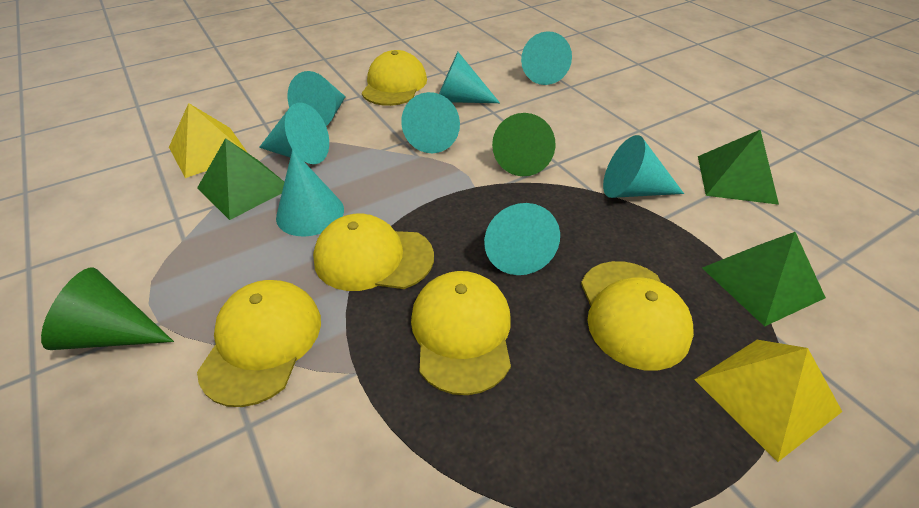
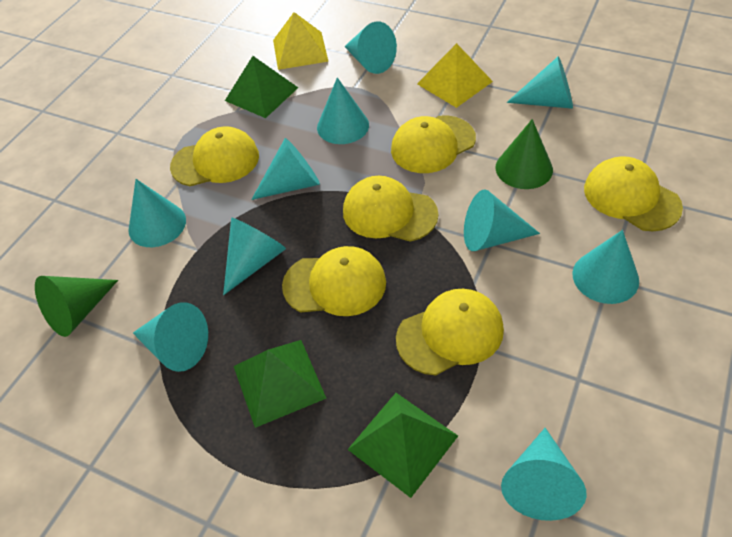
turquoise cone: [259,103,329,164] [276,150,344,237] [288,71,345,126] [401,92,460,153] [439,52,500,103] [484,203,560,275] [521,31,572,85] [603,135,684,198] = 8 -> [128,179,186,247] [133,302,208,372] [223,218,286,295] [251,138,320,200] [317,77,369,144] [344,22,397,74] [464,189,540,251] [501,428,587,521] [507,56,573,109] [572,230,639,304] = 10
yellow cap: [197,280,321,407] [313,214,434,291] [362,50,427,106] [411,271,511,395] [581,261,694,371] = 5 -> [170,126,259,186] [282,246,386,316] [343,176,438,242] [391,115,476,173] [396,289,504,375] [584,156,683,231] = 6

